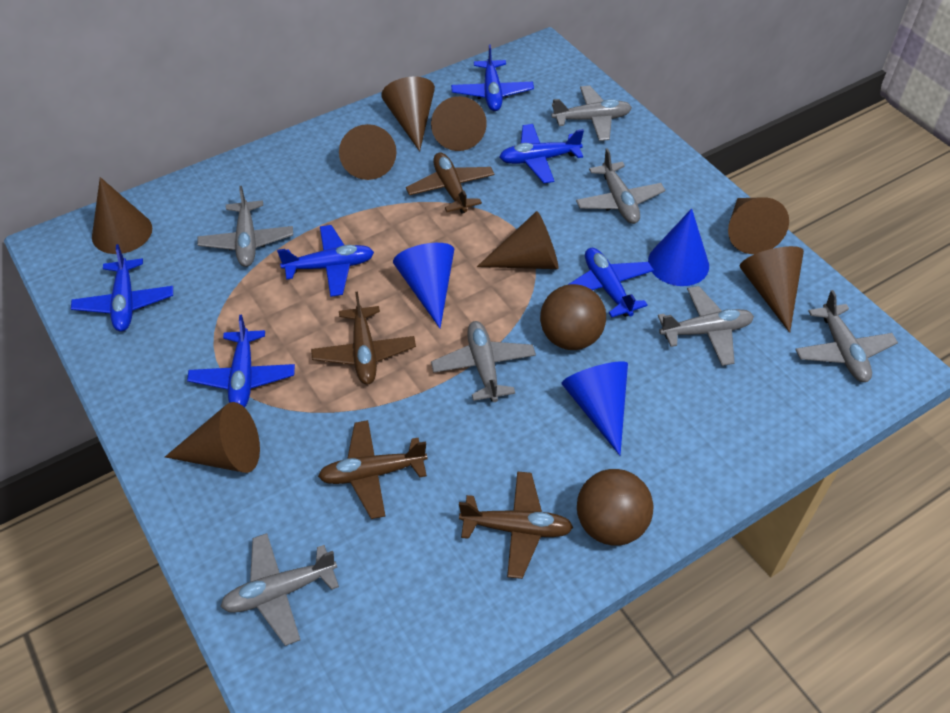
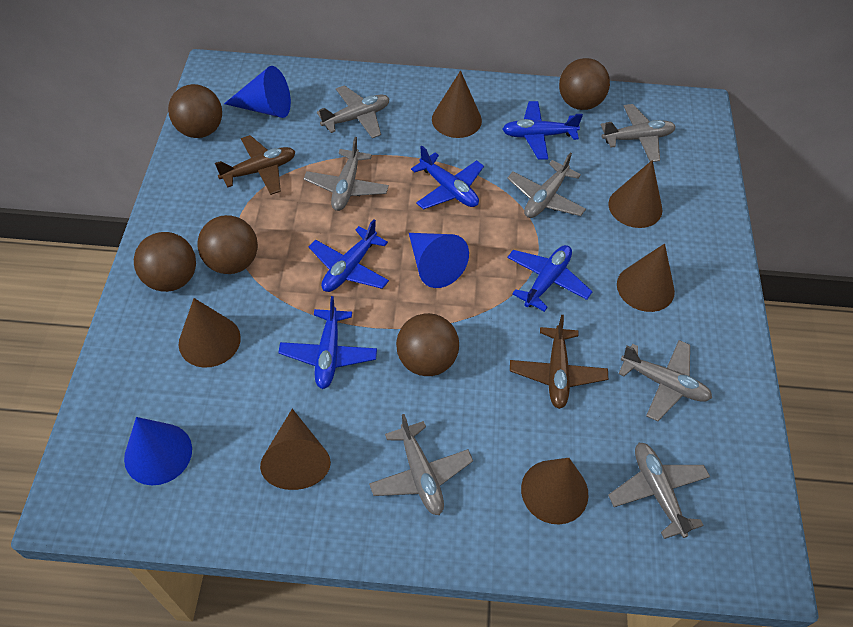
blue plane: [71,244,173,331] [187,315,295,408] [277,225,374,297] [451,45,534,111] [500,124,584,183] [568,248,654,318] = 6 -> [278,296,377,389] [309,219,389,292] [411,146,484,209] [502,101,583,160] [507,245,593,312] = 5
brown ball: [540,284,606,350] [577,469,654,546] = 2 -> [134,232,196,292] [168,84,222,138] [198,215,258,274] [396,313,459,376] [559,58,610,110] = 5
brown cone: [92,177,152,254] [165,402,260,473] [339,124,397,180] [381,77,435,152] [431,96,487,151] [477,211,559,269] [728,197,789,254] [739,246,804,333] = 8 -> [179,298,241,368] [260,409,331,490] [432,71,482,138] [521,458,588,524] [608,160,662,228] [617,243,675,312] = 6
brown plane: [311,291,416,385] [318,420,428,519] [406,152,495,214] [459,471,573,579] = 4 -> [215,135,295,195] [510,315,608,409] = 2

